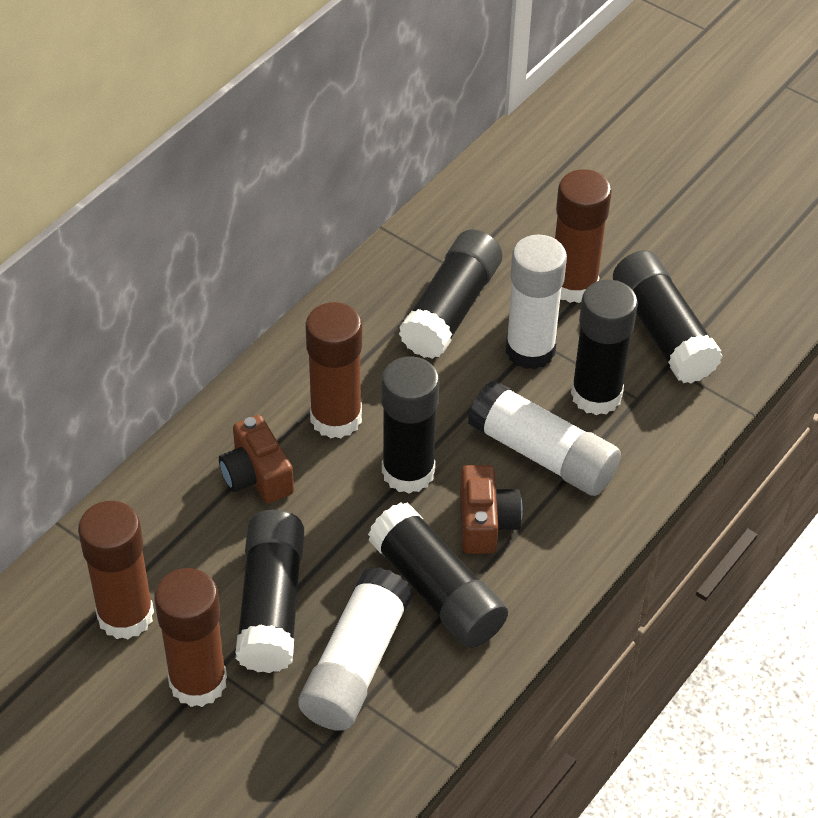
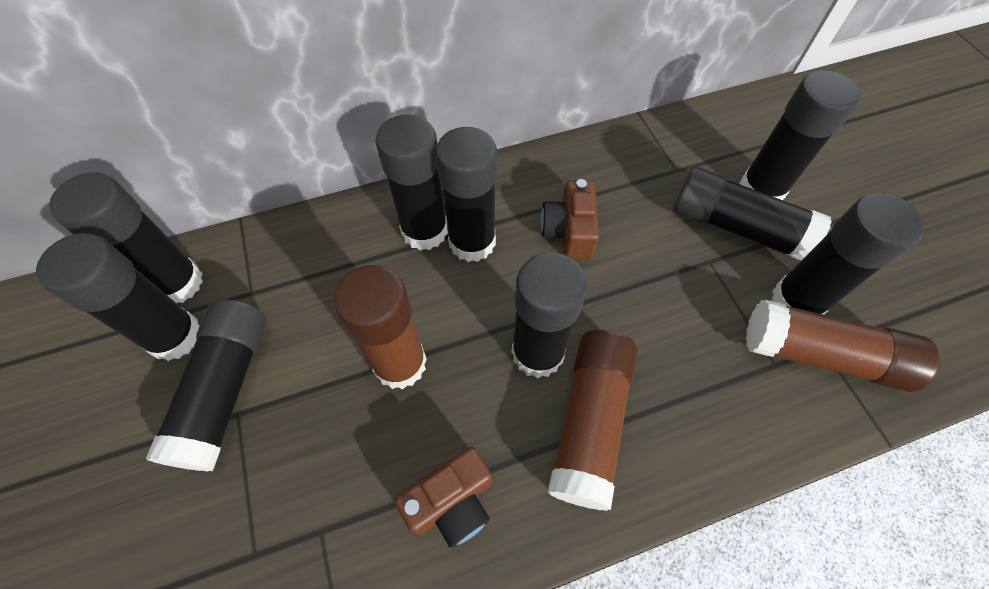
black glue stick: [235,510,304,673] [368,502,508,648] [381,357,439,493] [399,229,502,359] [571,280,638,415] [613,250,723,383] = 6 -> [36,233,200,361] [49,172,203,303] [146,299,267,471] [375,115,448,251] [435,127,497,262] [512,252,588,378] [673,167,832,261] [739,70,861,200] [771,193,924,315] = 9
brown glue stick: [78,501,154,639] [154,568,227,707] [305,302,362,438] [555,169,612,303] = 4 -> [333,265,427,389] [547,330,637,511] [746,300,939,392] = 3
white glue stick: [298,567,413,731] [468,380,621,496] [506,234,567,369] = 3 -> none = 0

